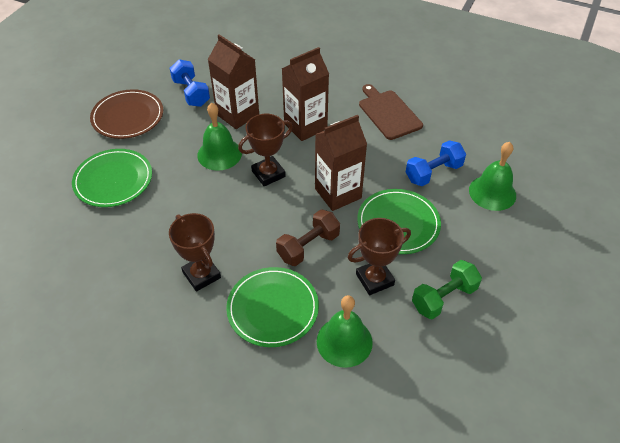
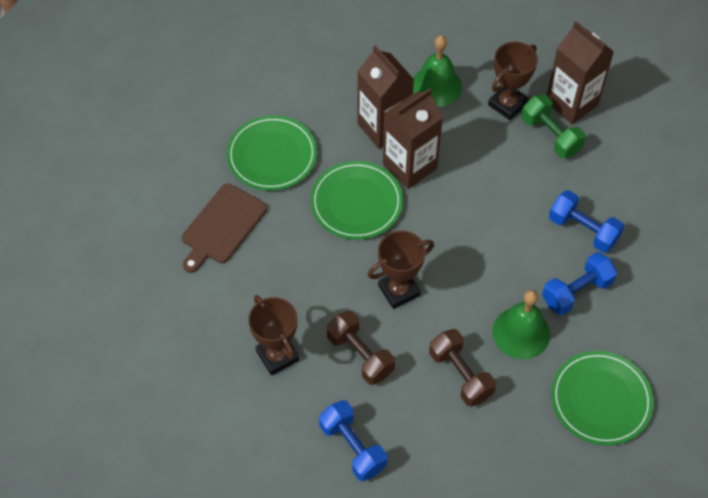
blue dumbbell: [169,59,210,107] [406,140,466,186] = 2 -> [319,400,387,481] [542,252,617,315] [549,190,624,253] = 3
brown dumbbell: [276,210,340,266] = 1 -> [327,311,395,385] [429,329,496,407] = 2
brown plate: [90,89,163,139] = 1 -> none = 0
green bell: [197,103,242,171] [317,295,373,368] [469,142,516,211] = 3 -> [413,36,462,107] [492,290,550,359] = 2

